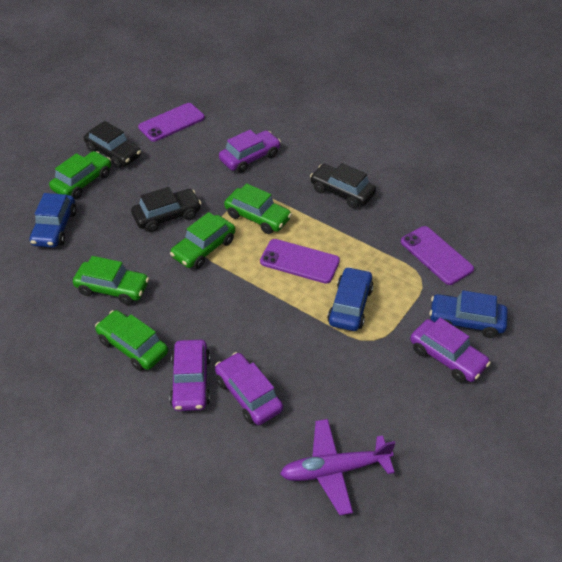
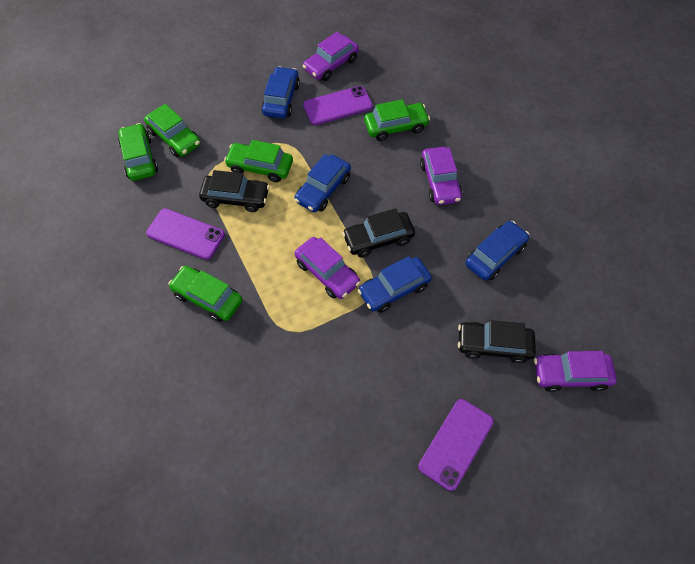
blue car: [30,193,77,248] [327,267,374,331] [430,290,508,338] = 3 -> [261,66,300,119] [294,154,351,212] [358,256,432,313] [465,221,530,280] = 4
purple plane: [280,419,396,515] = 1 -> none = 0

